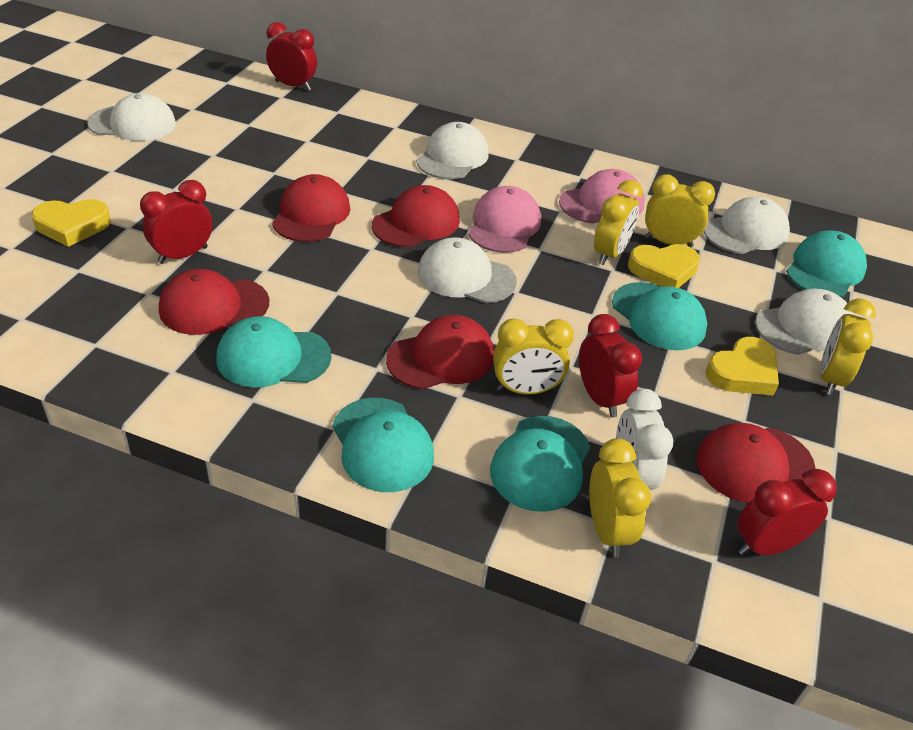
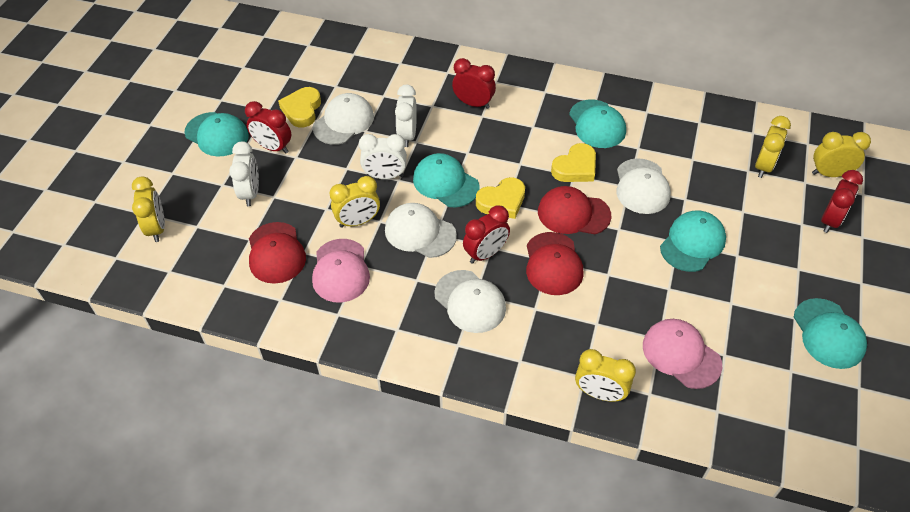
red cap: [159,269,269,335] [272,174,350,242] [372,185,460,247] [386,315,494,389] [696,423,816,503] = 5 -> [249,222,306,284] [526,232,584,295] [538,186,612,234] = 3
white cap: [87,93,176,141] [416,122,489,179] [418,237,517,303] [703,197,790,254] [755,288,854,355] = 5 -> [313,93,374,145] [385,203,457,258] [434,270,506,333] [616,158,671,214] = 4
white clock: [616,389,674,490] = 1 -> [229,141,259,206] [359,134,407,179] [395,85,417,147] = 3

